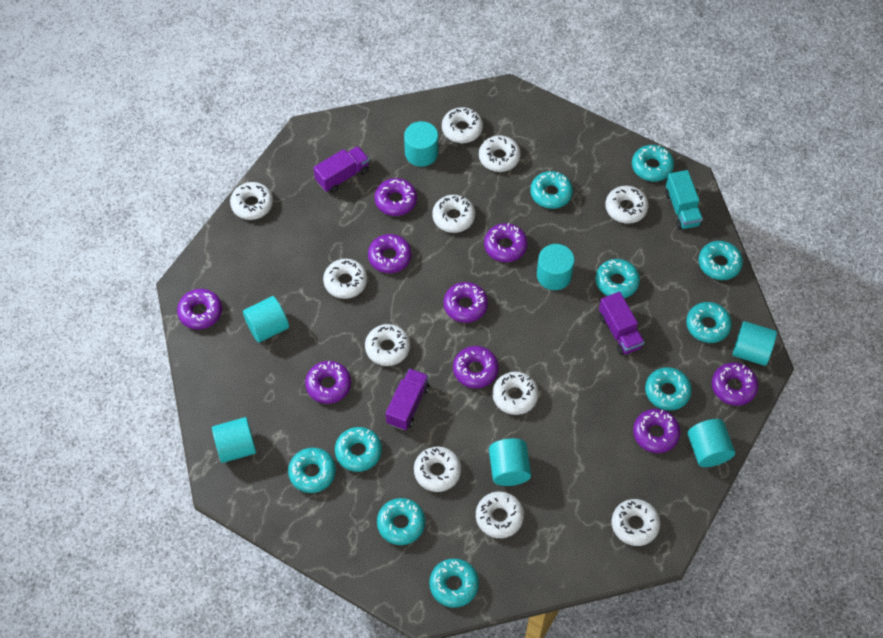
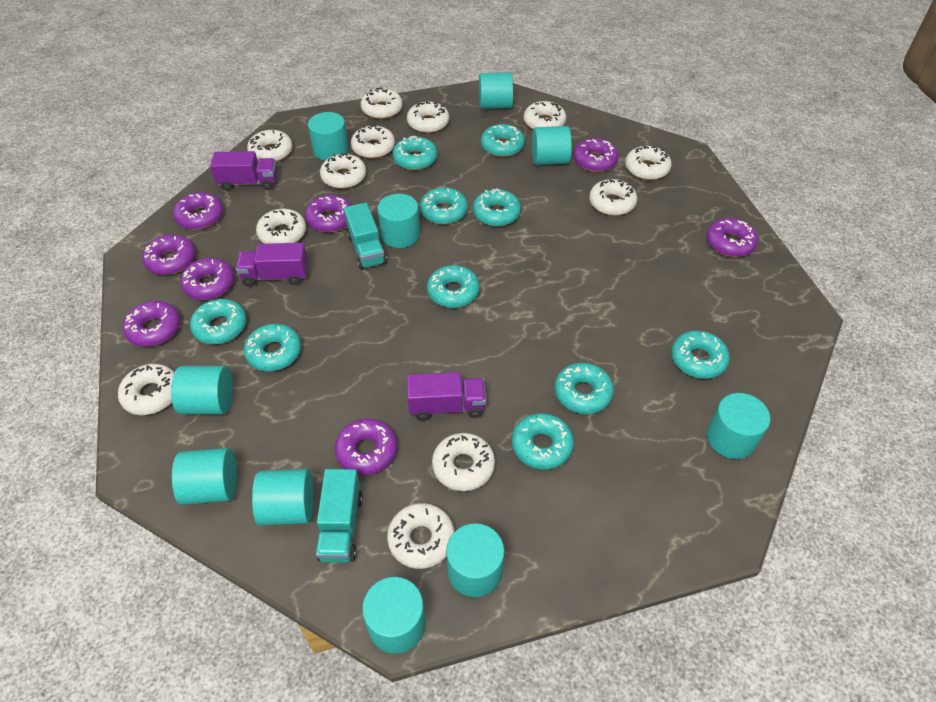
purple donut: [177,289,222,330] [305,361,351,404] [368,234,411,273] [375,178,417,216] [443,282,488,323] [453,346,499,388] [484,223,528,262] [633,409,680,453] [712,363,758,406] = 9 -> [123,301,180,347] [142,235,195,275] [173,192,223,230] [180,258,235,300] [305,195,352,232] [335,418,397,475] [573,138,619,172] [706,218,758,257] = 8
turquoise cylinder: [212,417,256,463] [243,296,289,343] [404,121,438,167] [489,438,531,486] [537,244,575,290] [687,419,735,467] [733,321,777,366] = 7 -> [171,366,233,414] [172,448,237,505] [252,469,314,526] [308,112,349,161] [362,577,426,654] [377,194,420,248] [446,523,505,597] [479,72,513,109] [532,126,572,165] [707,393,770,459] = 10
turquoise truck: [665,170,703,230] = 1 -> [316,469,363,563] [344,202,387,270] = 2
white donut: [230,182,273,220] [323,259,367,299] [365,324,410,366] [414,446,461,492] [432,195,475,233] [442,107,483,143] [476,492,524,538] [479,135,521,172] [492,372,539,415] [605,186,648,224] [612,499,660,546] = 11 -> [118,364,175,415] [247,130,293,162] [256,209,306,244] [320,153,366,189] [351,125,395,159] [361,87,403,119] [387,503,455,569] [407,101,449,133] [432,433,495,491] [524,101,566,129] [589,179,637,216] [625,146,672,180] = 12

